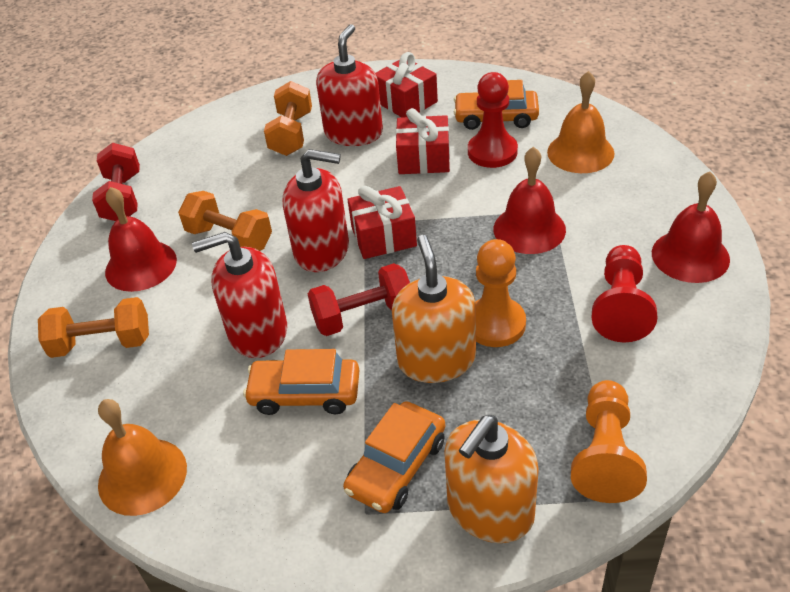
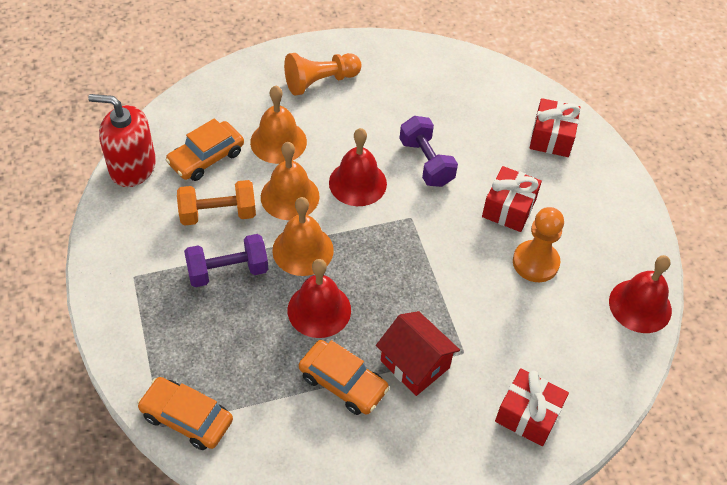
orange bell: [98,399,187,516] [547,71,615,173] = 2 -> [250,85,307,164] [261,142,320,220] [272,197,334,276] = 3
orange dumbbell: [38,297,149,358] [178,191,272,251] [264,81,312,156] = 3 -> [177,180,256,226] = 1
orange soap dispenser: [392,235,476,383] [444,415,539,543] = 2 -> none = 0
purple dumbbell: none = 0 -> [184,234,268,287] [399,116,458,187] = 2
red dumbbell: [92,143,140,221] [308,263,410,336] = 2 -> none = 0
red house: none = 0 -> [376,311,460,396] = 1
red pawn: [468,72,518,168] [592,245,657,342] = 2 -> none = 0
red soap dispenser: [192,232,287,358] [283,149,349,272] [316,24,383,146] = 3 -> [88,94,156,187] = 1

